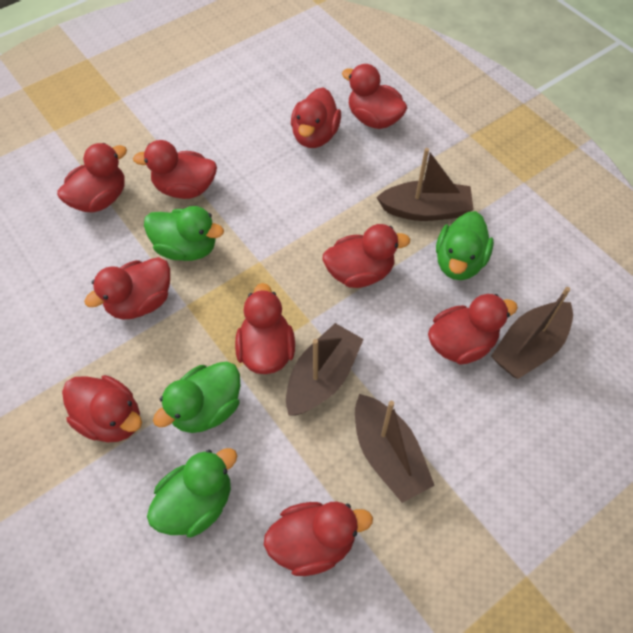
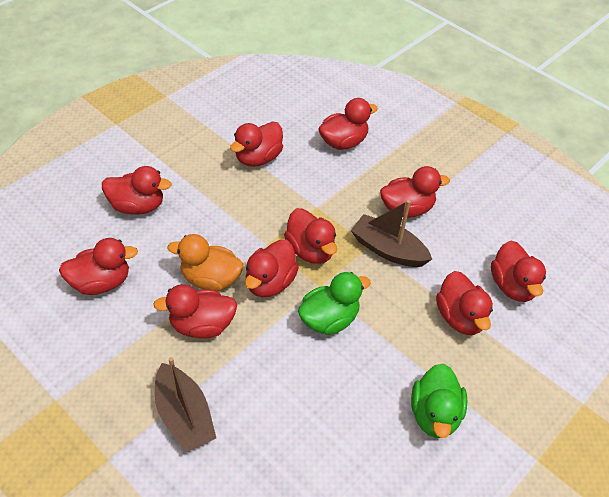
brown boat: [286,323,364,416] [355,394,435,503] [376,148,474,221] [491,287,573,379] = 4 -> [155,357,216,452] [351,200,432,267] = 2
green duck: [144,206,224,261] [147,448,237,537] [153,362,240,433] [436,211,494,280] = 4 -> [298,272,371,335] [411,364,467,438] = 2
orange duck: none = 0 -> [168,234,243,291] = 1

